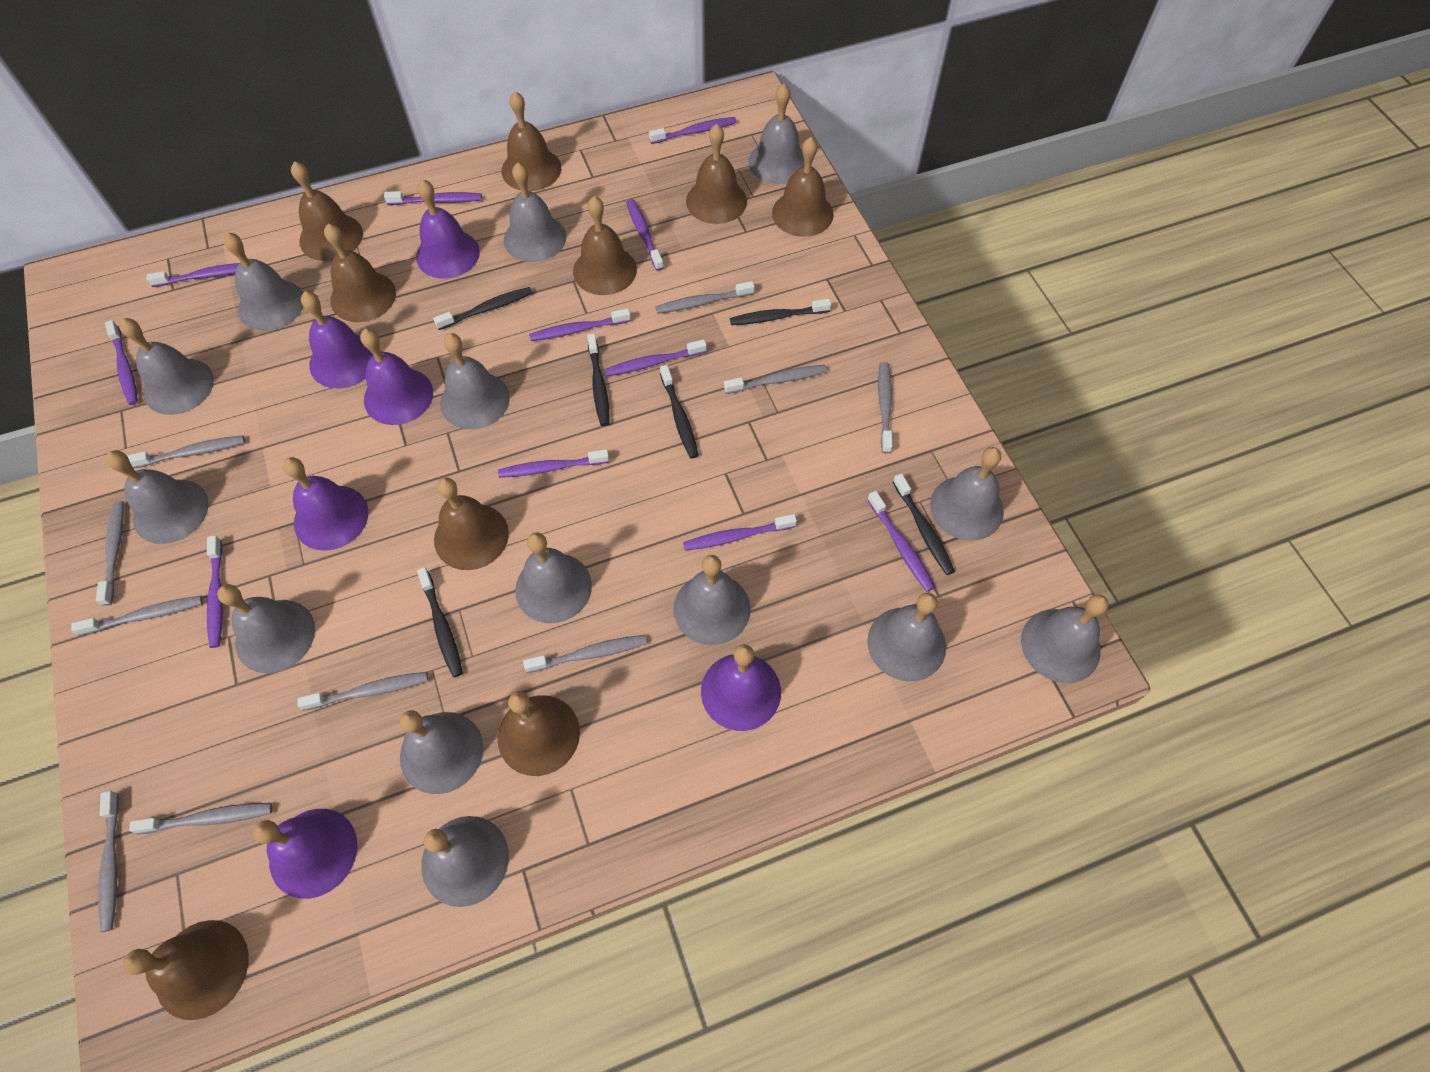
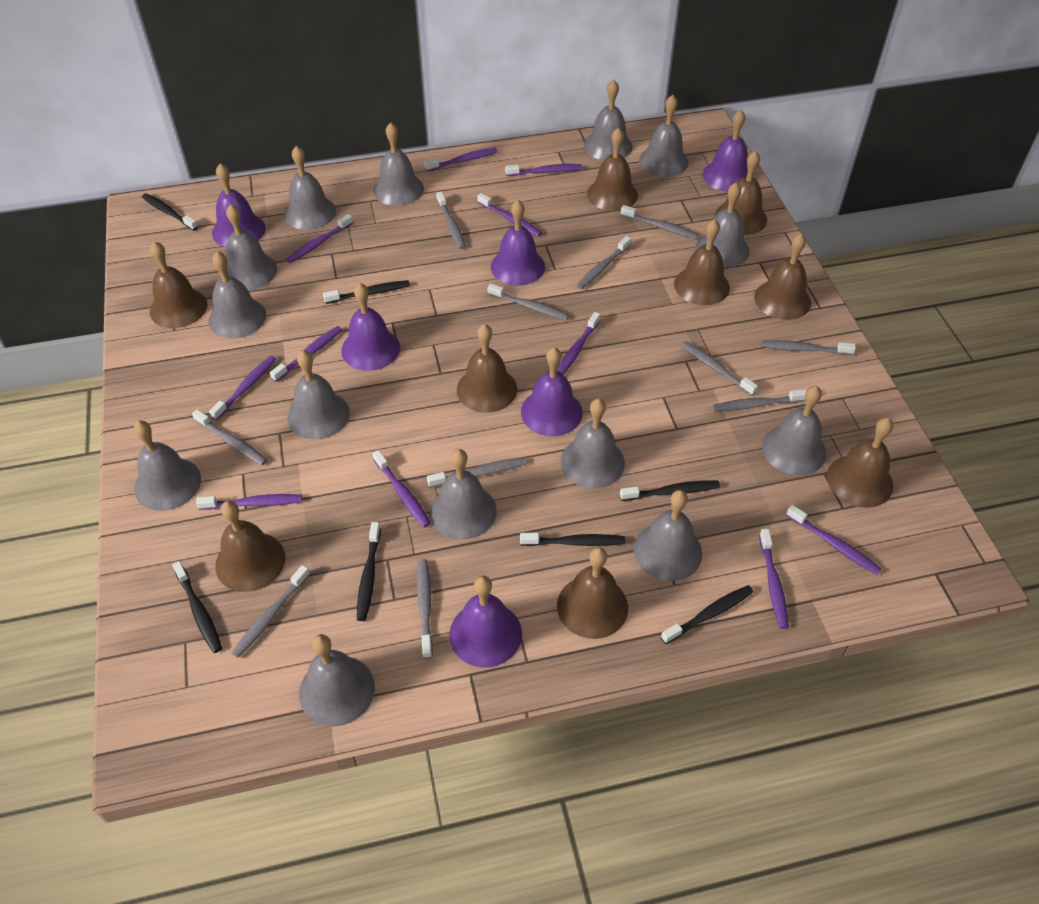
black toothbrush: [417,567,463,677] [433,287,533,330] [587,334,610,426] [660,365,699,458] [730,299,831,325] [893,474,955,575] = 6 -> [142,193,198,231] [172,561,222,653] [323,280,410,304] [357,522,381,621] [520,533,626,546] [620,480,720,501] [661,585,753,644] = 7
grey toothbrush: [71,596,203,636] [96,501,124,606] [98,791,119,932] [127,435,245,469] [129,803,272,834] [297,672,428,711] [523,635,647,673] [655,281,755,314] [724,365,827,394] [878,362,892,454] = 10 -> [192,409,267,465] [232,565,310,658] [417,559,433,659] [427,457,526,488] [436,192,466,249] [487,284,569,320] [576,236,631,289] [621,205,698,239] [681,341,758,396] [713,389,806,411] [762,340,856,355] = 11

